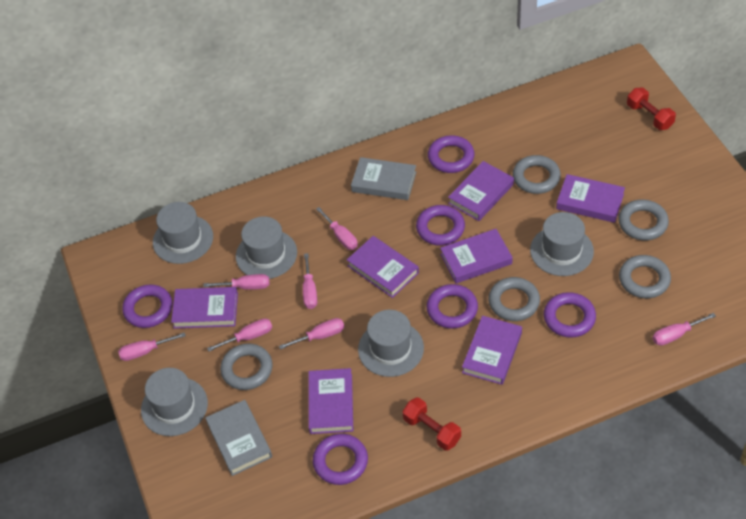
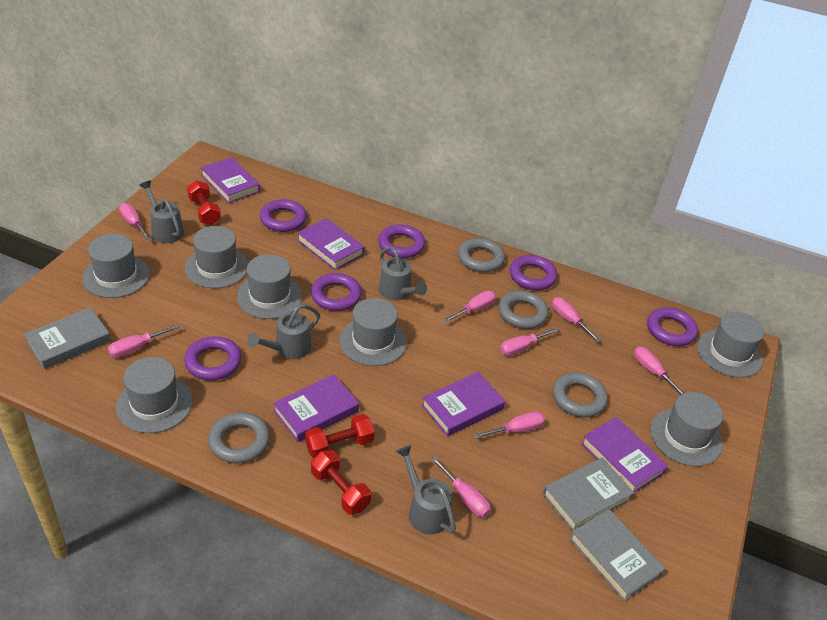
grey book: [205,400,272,476] [351,157,416,200] = 2 -> [24,308,111,369] [542,458,634,531] [569,509,665,601] = 3
grey hat: [141,368,208,436] [153,202,213,264] [236,216,297,279] [358,310,424,377] [530,212,594,276] = 5 -> [82,234,150,298] [116,357,193,433] [185,226,249,288] [237,254,303,319] [340,298,407,366] [650,392,723,466] [697,312,764,378] = 7
grey ring: [220,343,273,390] [489,277,540,321] [513,155,561,194] [618,200,669,240] [619,255,671,298] = 5 -> [208,412,270,463] [458,238,505,272] [498,291,549,329] [553,372,608,417] = 4
grey watering can: none = 0 -> [139,181,184,243] [247,304,320,359] [379,247,427,300] [396,445,456,534] = 4
pink screwdriver: [118,332,186,361] [203,274,270,290] [207,318,272,351] [279,318,344,350] [303,253,317,309] [316,207,358,250] [652,313,716,346] = 7 -> [108,324,180,358] [119,203,152,241] [431,457,491,517] [443,291,496,323] [474,411,545,439] [500,328,559,356] [552,297,601,342] [634,347,685,394] = 8
purple book: [171,287,238,329] [308,368,353,434] [347,236,419,298] [440,229,513,283] [448,161,514,221] [462,316,522,385] [556,174,625,223] = 7 -> [201,157,260,203] [273,374,359,442] [297,218,365,270] [422,372,505,437] [581,417,668,495] = 5
red dumbbell: [402,397,461,451] [627,88,676,130] = 2 -> [187,180,221,225] [305,414,375,458] [311,450,371,515] = 3

